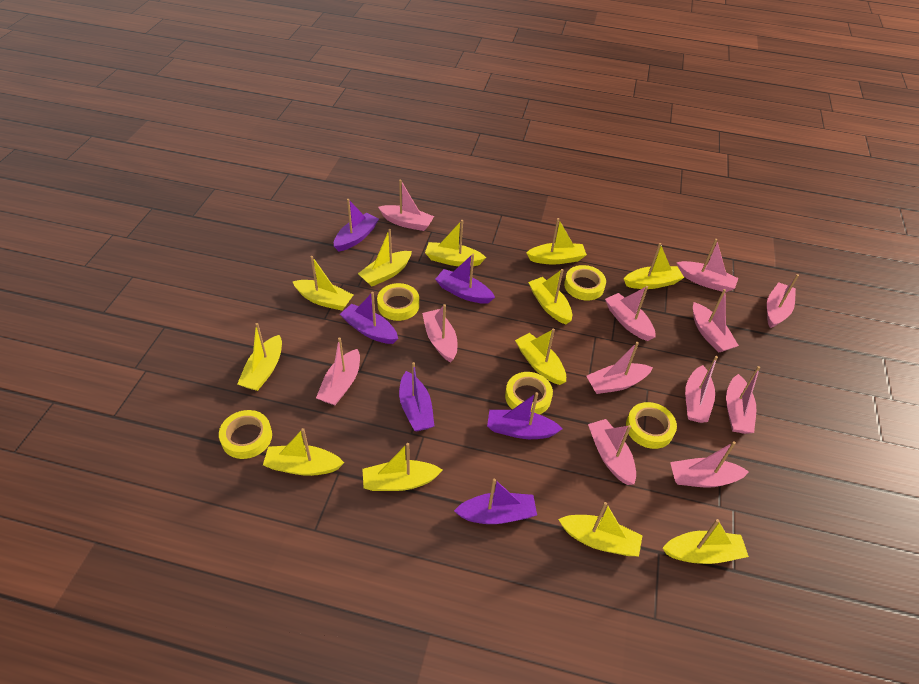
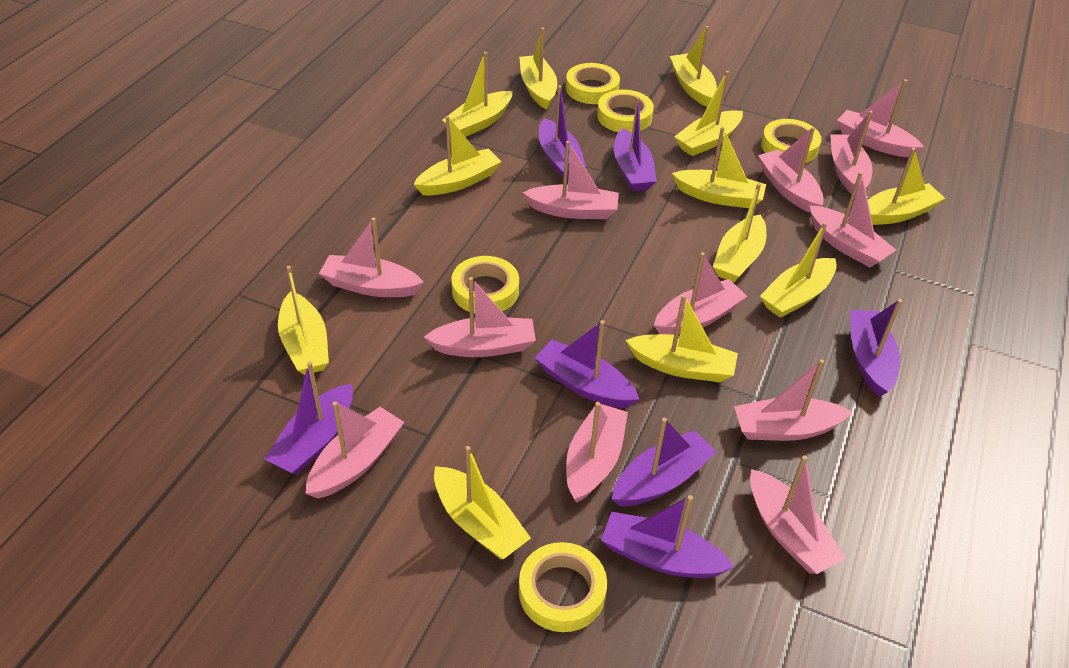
purple boat: [334,199,379,251] [340,292,398,344] [399,362,434,432] [435,254,495,304] [454,479,537,524] [487,392,563,439] = 6 -> [264,361,353,475] [534,320,639,408] [539,85,586,179] [601,495,734,578] [612,418,717,506] [614,97,657,191] [850,299,902,397] = 7

